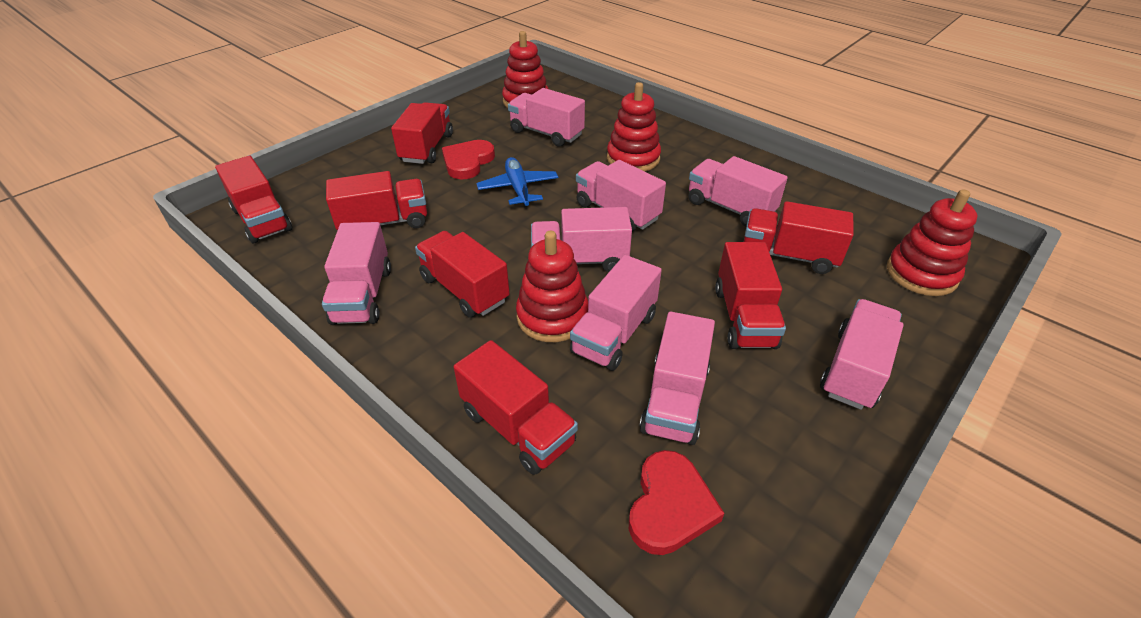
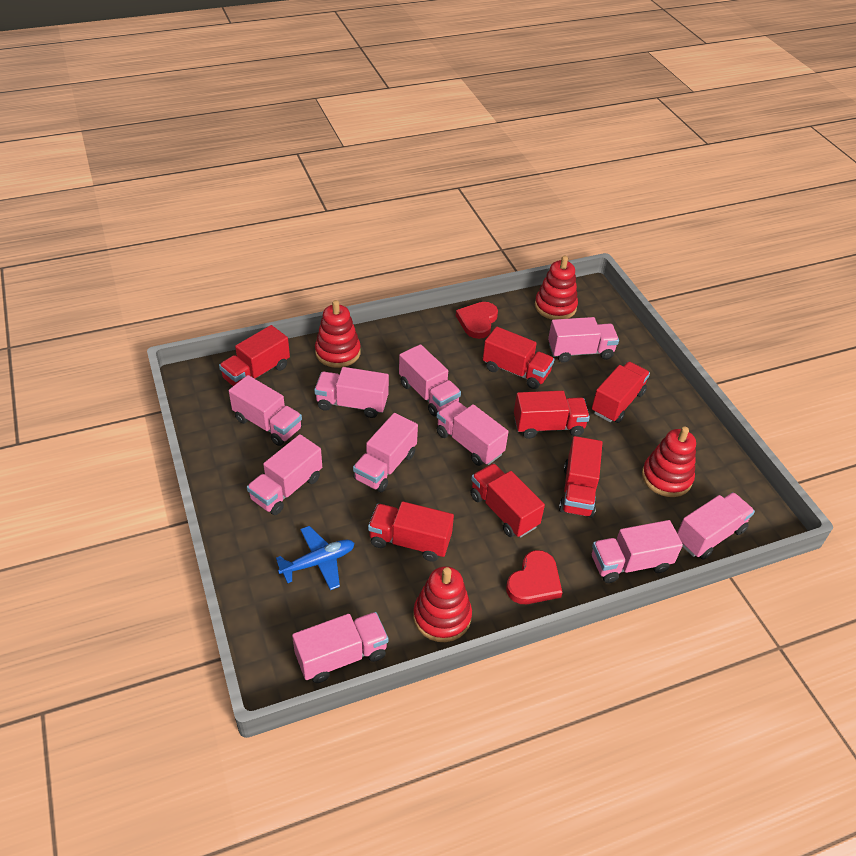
pink truck: [322,222,391,325] [508,88,585,147] [531,207,632,272] [570,255,662,371] [576,160,666,232] [639,312,715,445] [689,156,788,227] [820,299,903,410] = 8 -> [229,375,302,446] [247,434,322,515] [292,612,388,683] [314,367,389,418] [353,413,418,493] [399,344,461,416] [437,400,508,466] [548,317,619,363] [592,520,683,583] [677,492,755,559] = 10

